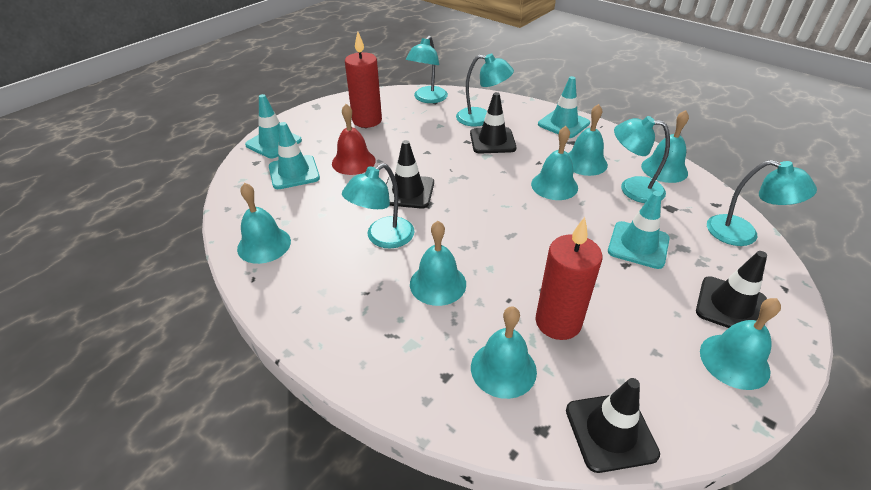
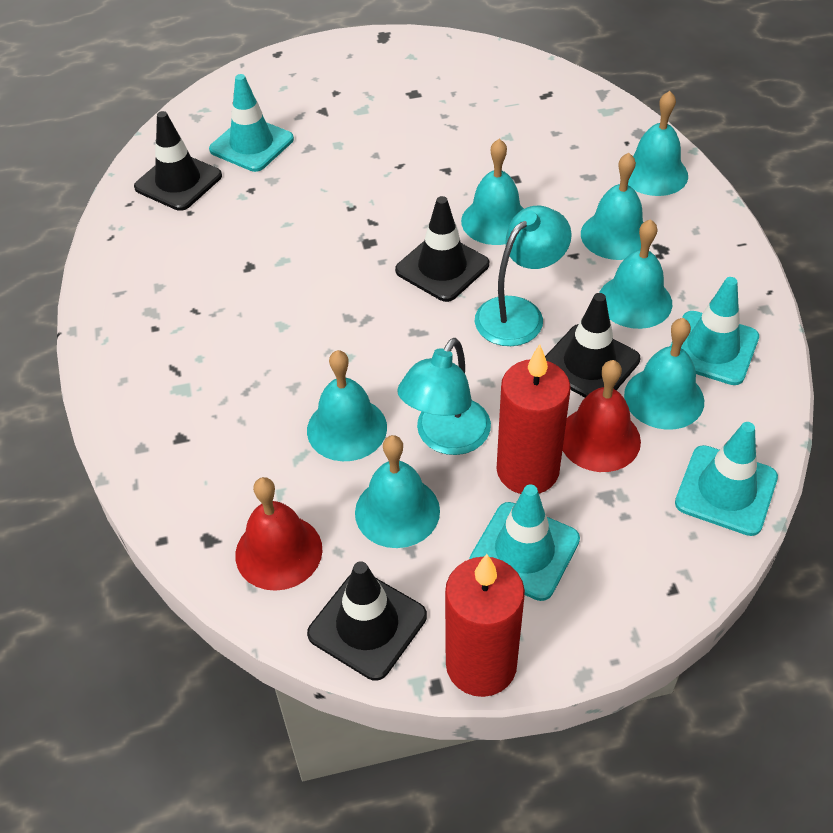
red bell: [332,104,376,175] = 1 -> [235,477,322,591] [562,360,641,472] = 2
turquoise lamp: [342,163,414,249] [406,36,448,103] [456,54,514,127] [614,116,670,203] [707,160,817,246] = 5 -> [397,338,491,455] [475,206,572,346] = 2

